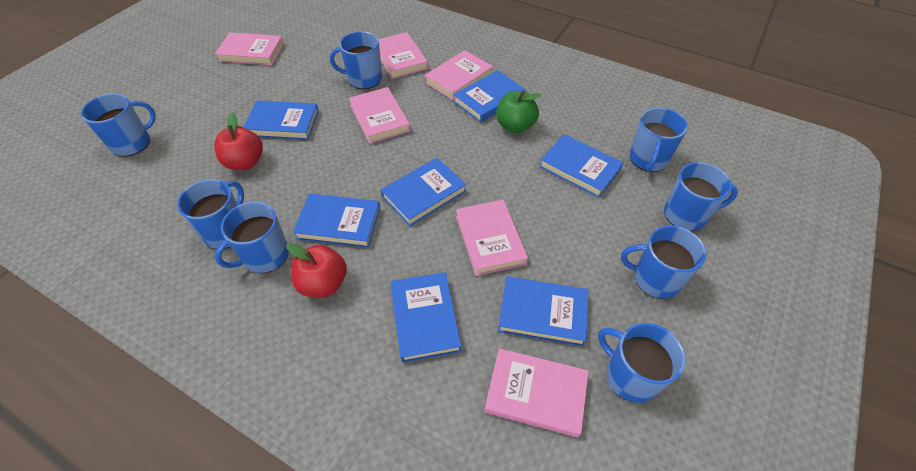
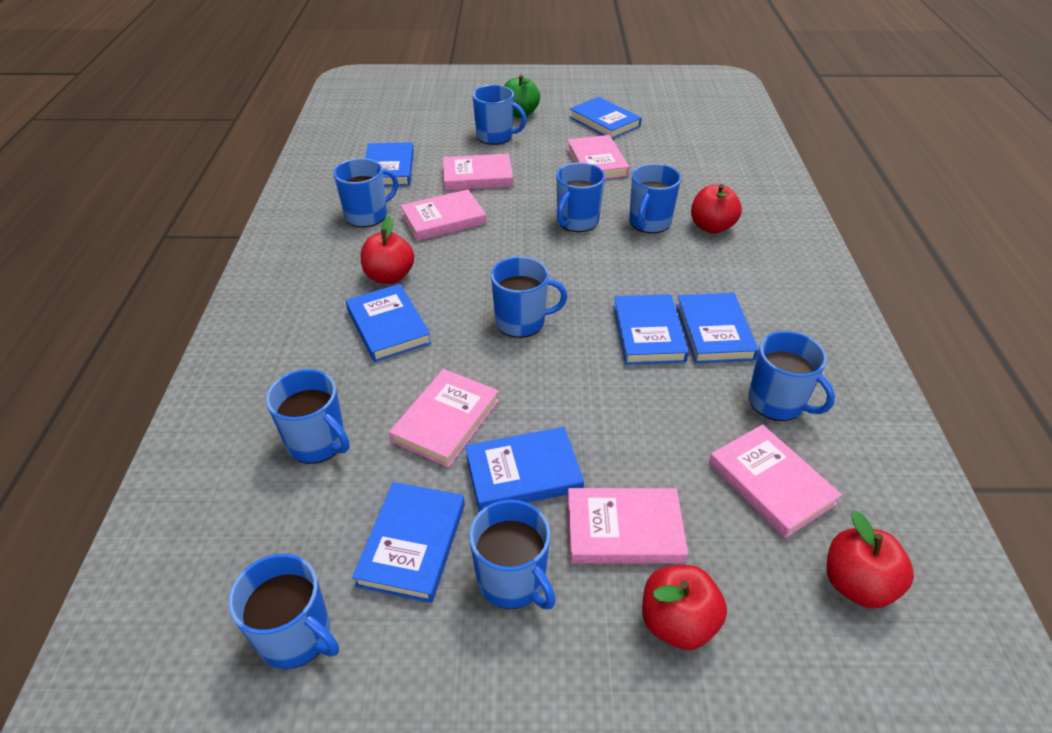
blue mug: [81,93,156,157] [177,179,244,249] [214,201,289,273] [330,31,382,89] [598,323,686,403] [621,225,706,299] [630,108,688,172] [664,162,738,231] = 8 -> [228,554,339,669] [266,369,349,464] [333,158,398,227] [469,500,556,609] [472,85,527,145] [491,257,567,338] [556,163,605,232] [629,164,681,233] [748,331,835,421] = 9
red apple: [214,113,263,170] [286,243,347,297] = 2 -> [361,216,414,284] [642,565,727,650] [691,184,742,234] [827,511,914,609] = 4

